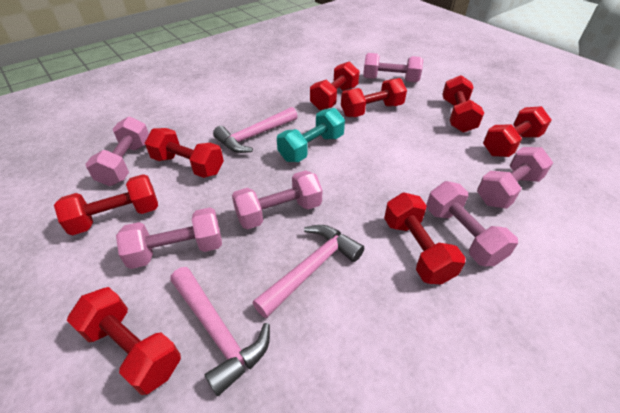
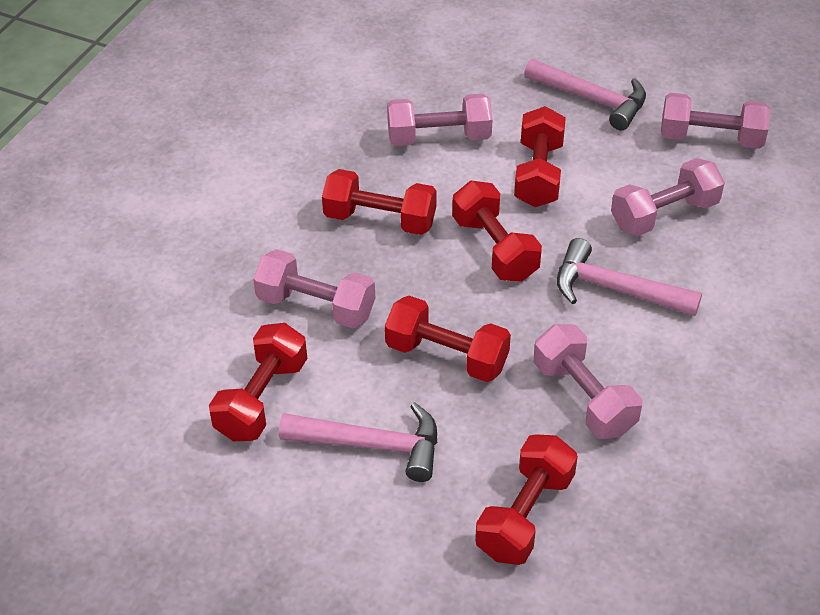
pink dumbbell: [85,116,149,186] [116,208,222,269] [232,170,322,229] [363,53,423,83] [426,181,518,266] [477,147,553,209] = 6 -> [253,249,375,328] [387,93,493,146] [534,324,642,439] [611,158,725,236] [661,93,771,149] = 5
red dumbbell: [54,174,158,235] [67,287,181,395] [145,128,224,178] [310,61,360,110] [341,78,407,117] [384,192,466,285] [442,75,484,132] [483,106,551,157] = 8 -> [209,323,307,441] [322,169,437,235] [385,296,511,382] [452,181,542,282] [475,434,578,565] [514,106,566,207] = 6
turquoise dumbbell: [277,108,345,162] = 1 -> none = 0

